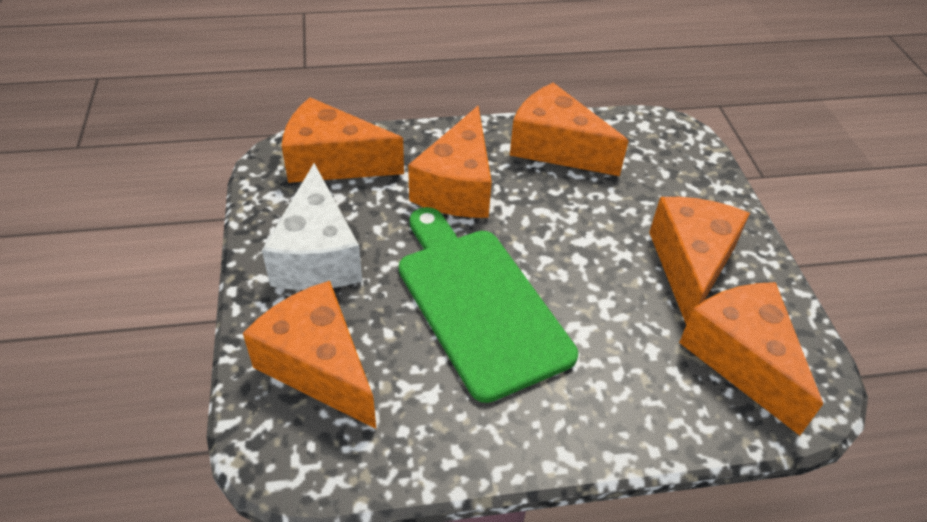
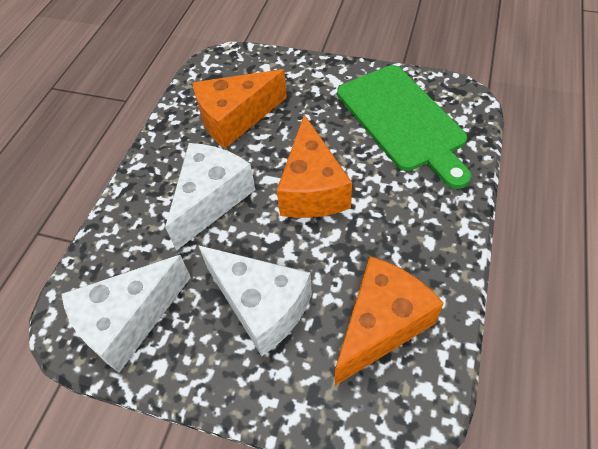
orange cheese: [243,281,376,429] [282,97,404,183] [408,106,492,218] [510,83,629,176] [649,197,750,325] [679,282,823,436] = 6 -> [193,69,287,148] [277,115,352,218] [335,256,444,386] = 3
white cheese: [262,163,362,290] = 1 -> [61,255,191,373] [165,143,255,251] [198,245,312,356] = 3

